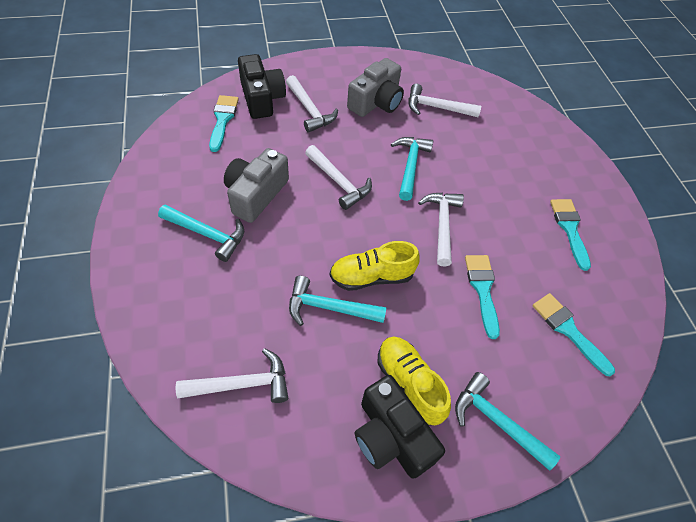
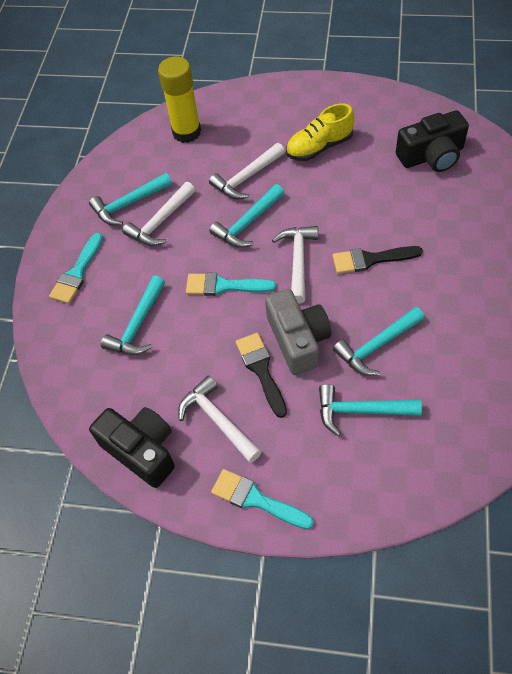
black brush: none = 0 -> [236,333,287,418] [332,246,423,274] = 2
grey camera: [224,148,289,223] [347,58,404,117] = 2 -> [265,289,332,375] = 1
turquoise brush: [209,95,239,152] [465,255,500,339] [532,293,615,376] [550,199,591,271] = 4 -> [49,233,103,304] [186,273,276,296] [211,469,314,529] = 3
turquoise hammer: [158,204,244,262] [289,276,386,326] [391,137,433,201] [455,372,560,470] = 4 -> [89,173,172,226] [101,276,165,355] [209,184,284,248] [319,384,422,436] [333,307,424,376] = 5
white hammer: [176,348,288,403] [286,75,338,133] [305,145,372,210] [409,84,481,117] [418,193,464,267] = 5 -> [122,182,195,246] [178,375,262,463] [209,143,285,199] [272,226,318,304] = 4
yellow glue stick: none = 0 -> [158,56,201,143] = 1
yellow shoe: [329,241,420,291] [377,336,451,425] = 2 -> [286,104,354,161] = 1

